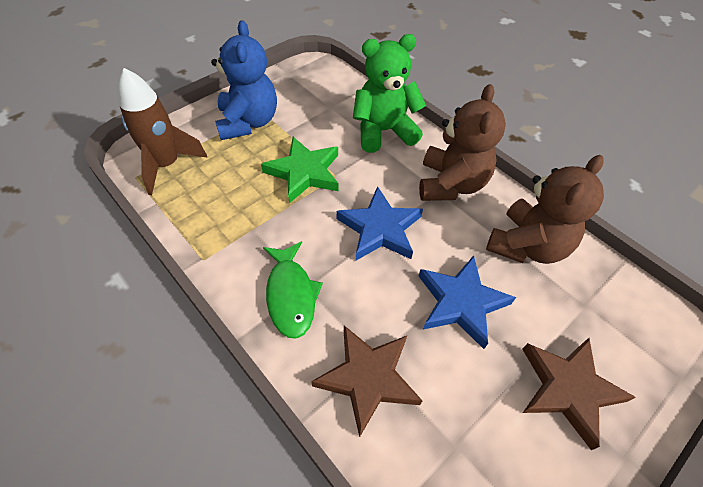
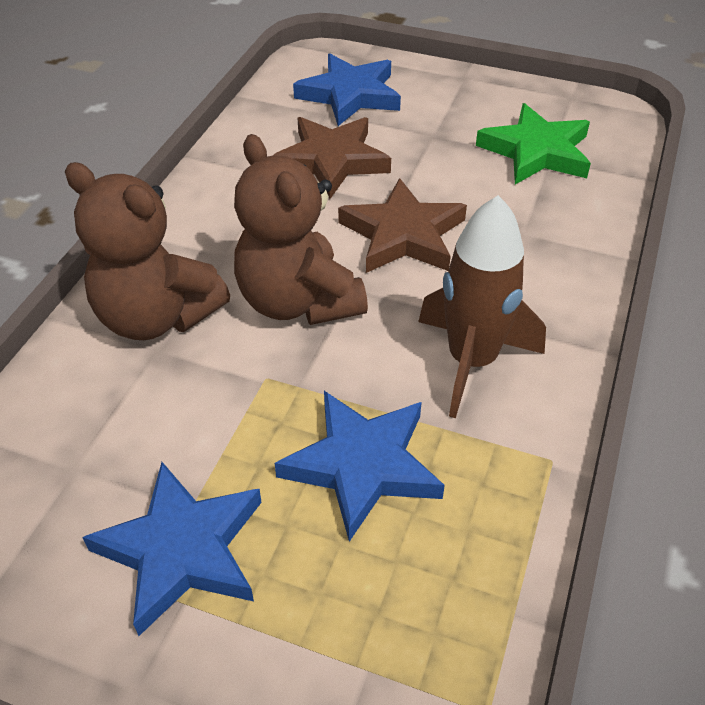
blue star: [336,186,423,260] [419,256,516,349] = 2 -> [82,462,262,636] [275,391,445,542] [293,54,401,126] = 3
blue teddy bear: [211,20,277,140] = 1 -> none = 0
green fish: [263,241,323,339] = 1 -> none = 0
green teddy bear: [353,34,426,153] = 1 -> none = 0

